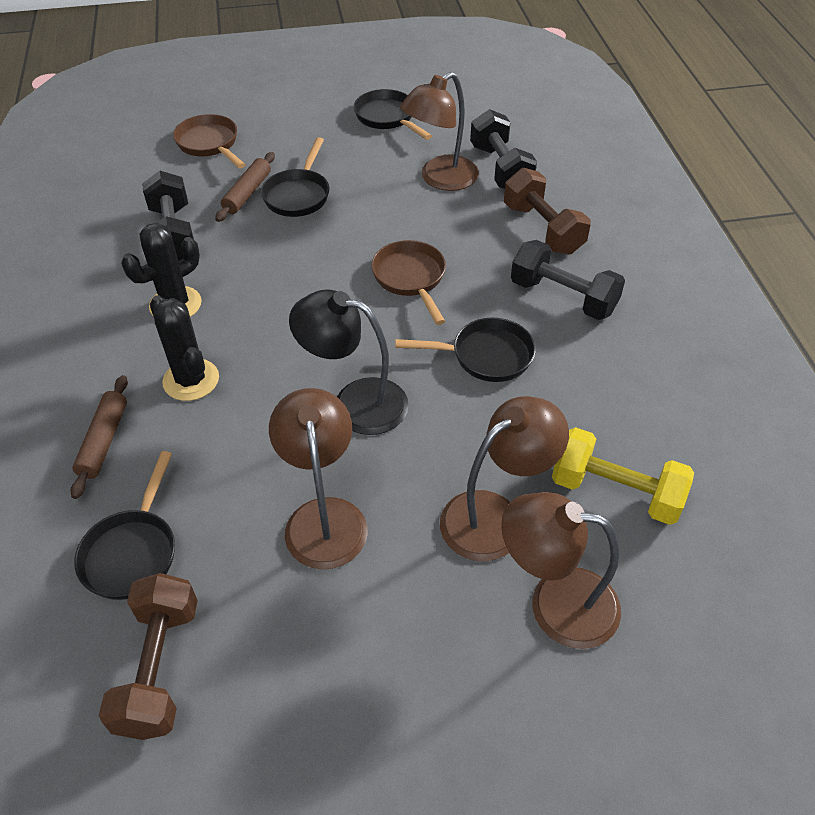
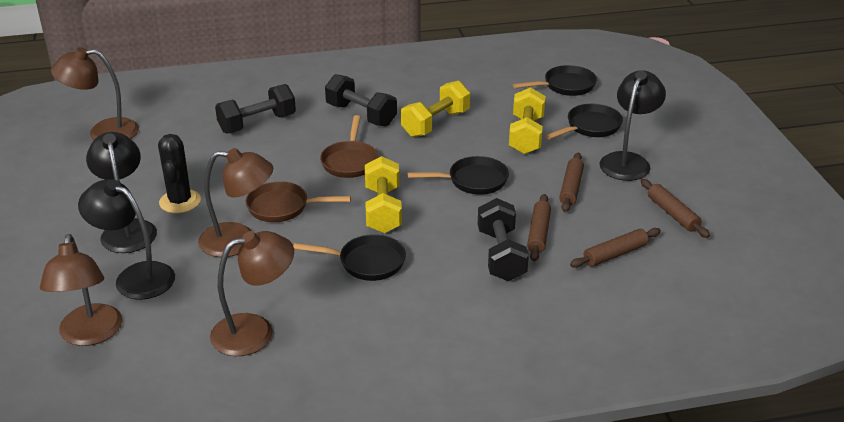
black cactus: [121,223,202,317] [150,295,219,401] = 2 -> [158,134,201,213] = 1
black lamp: [289,289,409,435] = 1 -> [78,179,175,300] [86,132,157,253] [600,70,666,181] = 3
brown dumbbell: [99,573,198,740] [504,168,591,255] = 2 -> none = 0
brown rolling pin: [70,375,128,499] [215,152,275,222] = 2 -> [527,194,551,262] [559,153,584,212] [570,228,661,268] [641,179,710,238] = 4
yellow dumbbell: [552,427,694,525] = 1 -> [365,156,402,233] [401,80,470,137] [509,87,546,154] = 3

